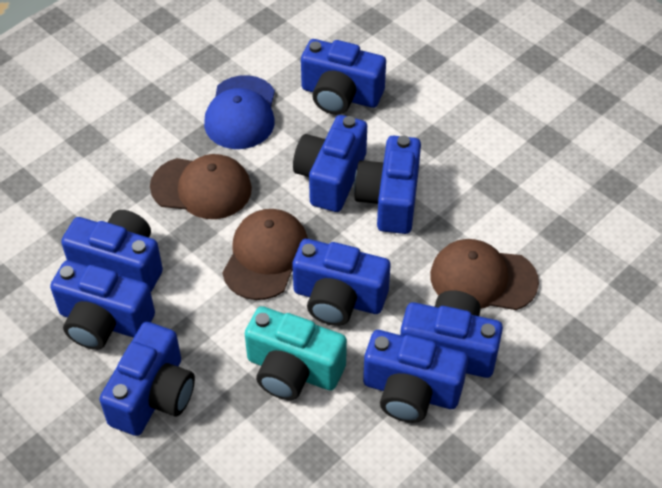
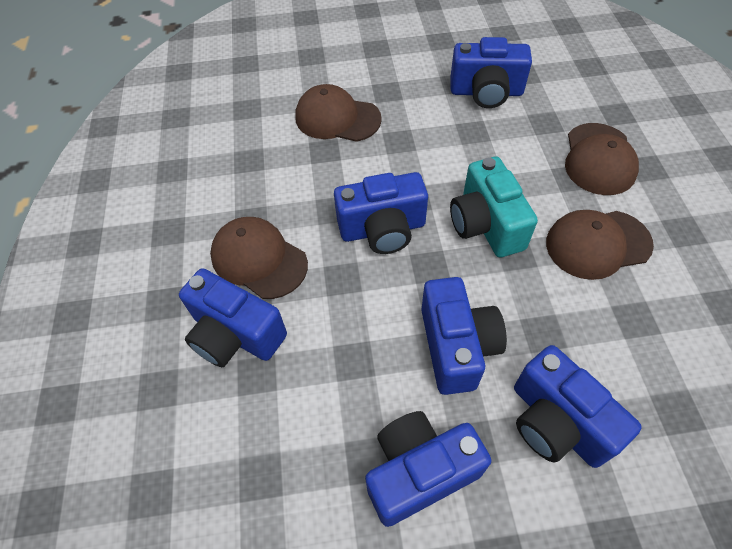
blue camera: [50,260,155,350] [61,210,163,292] [99,322,195,436] [292,239,390,326] [293,115,367,212] [301,39,386,115] [354,136,421,234] [363,330,468,423] [400,290,503,378] = 9 -> [179,268,287,367] [334,172,428,254] [365,411,491,527] [421,277,507,395] [450,37,532,108] [514,345,642,468] = 6
blue cap: [204,75,275,149] = 1 -> none = 0
brown cap: [150,154,252,219] [222,209,308,300] [430,239,539,310] = 3 -> [210,217,308,299] [295,84,382,142] [546,210,654,280] [565,123,639,195] = 4

